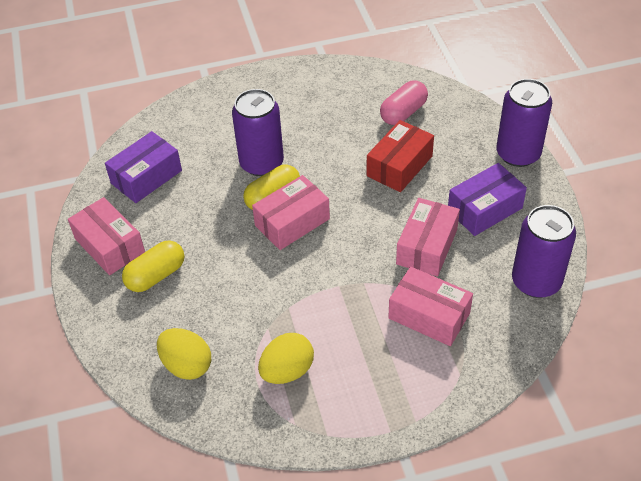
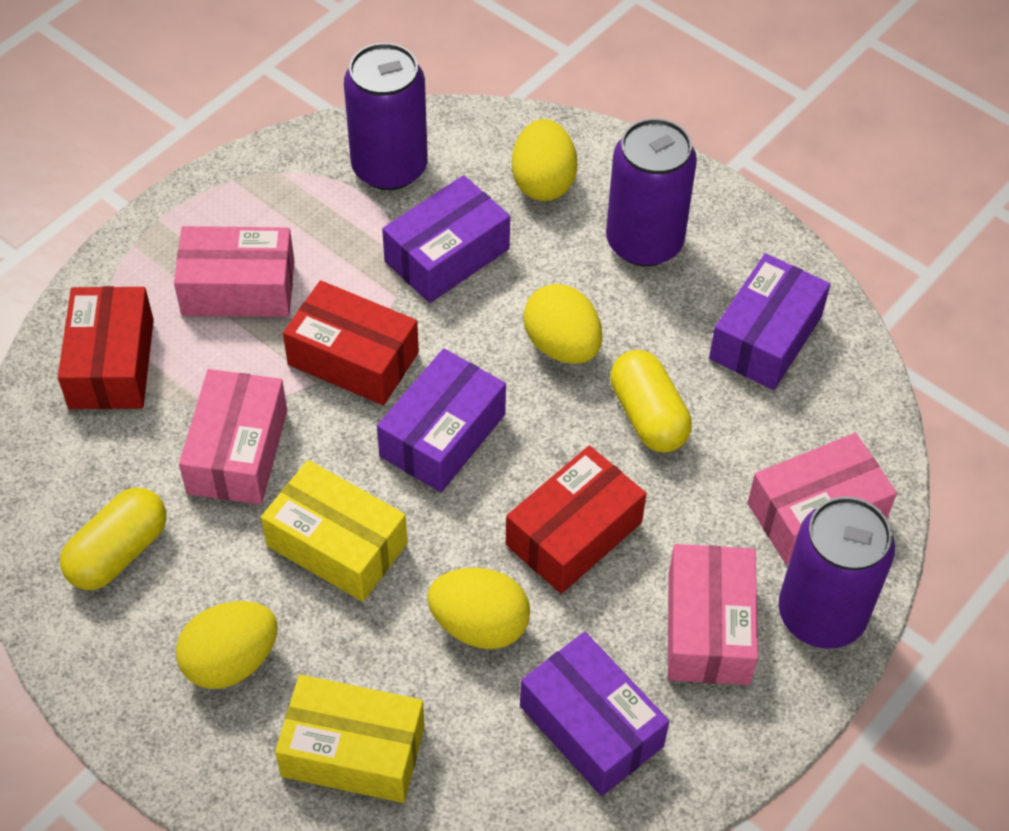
pink capsule: [380,80,428,125] = 1 -> none = 0
purple box: [105,131,182,203] [448,163,527,236] = 2 -> [377,348,506,492] [382,175,510,303] [520,632,670,796] [709,253,831,390] = 4
red box: [367,120,434,192] = 1 -> [58,286,154,409] [283,280,419,405] [506,446,646,594] = 3
yellow box: none = 0 -> [261,460,407,602] [275,675,425,803] = 2
yellow egg: [157,328,211,380] [258,333,314,384] = 2 -> [176,601,278,689] [427,568,530,649] [512,119,577,201] [523,284,602,364] = 4

